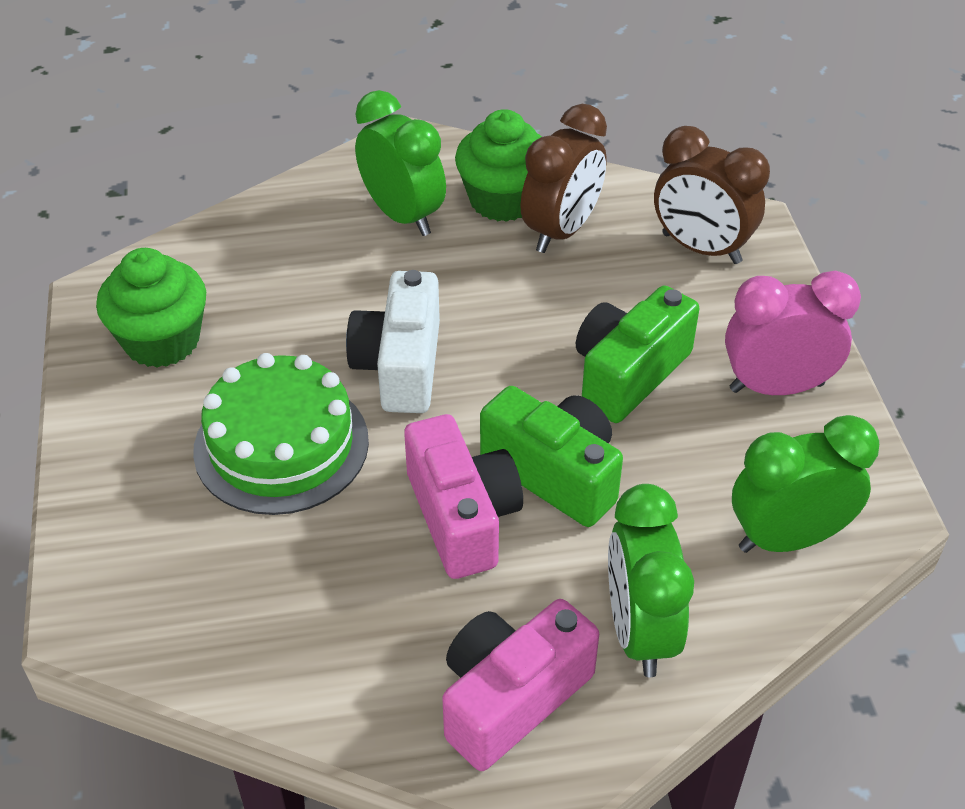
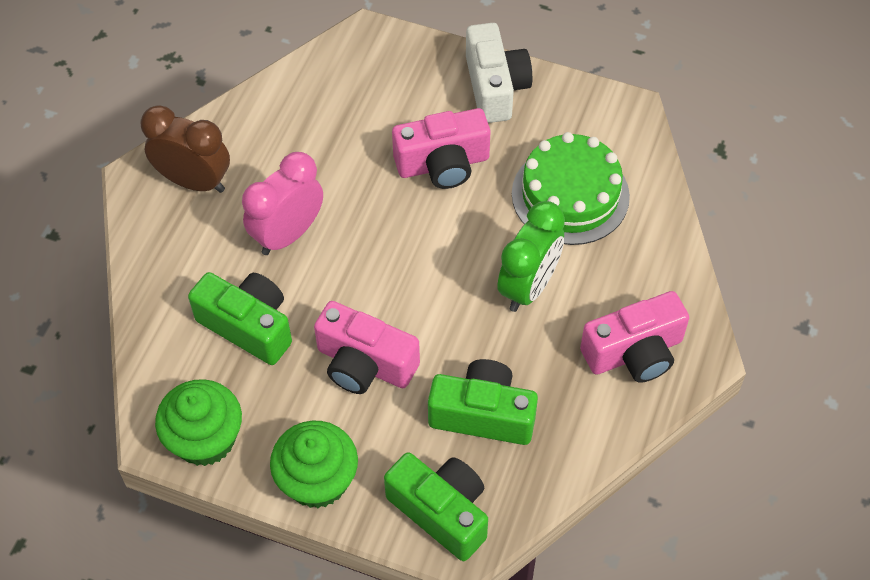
brown clock: [521,104,607,253] [654,126,770,264] = 2 -> [141,105,230,193] = 1
green camera: [480,386,623,527] [576,285,700,423] = 2 -> [188,272,292,365] [384,452,488,561] [428,359,538,445] = 3
green clock: [355,90,446,236] [608,484,694,677] [732,415,879,553] = 3 -> [497,201,565,312] = 1
pink camera: [404,414,523,579] [442,599,599,771] = 2 -> [314,301,420,394] [392,108,490,189] [580,291,689,382] = 3

